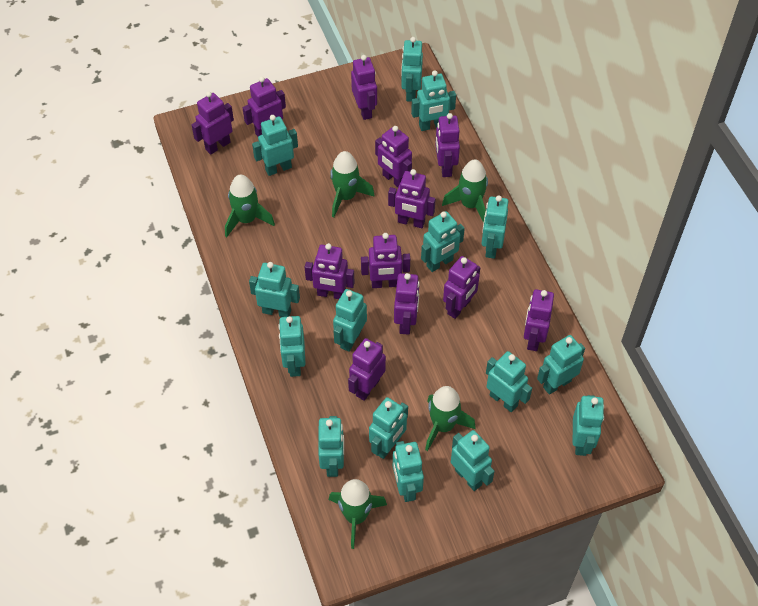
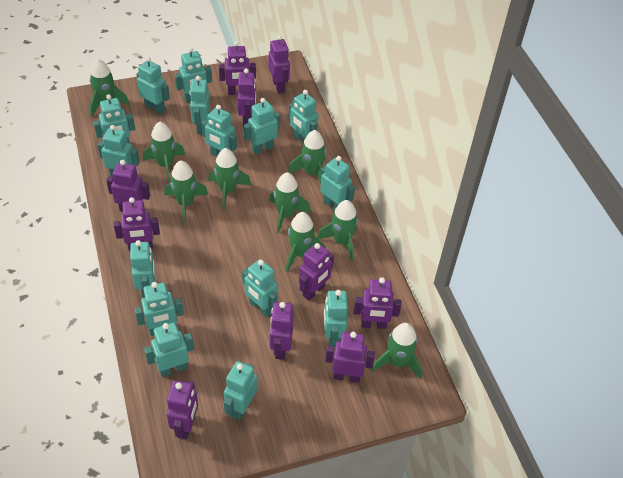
green rocket: [225,175,275,237] [329,479,387,549] [330,151,375,217] [425,386,475,451] [442,159,488,223] = 5 -> [90,59,129,116] [143,122,185,183] [164,161,208,223] [209,148,251,210] [269,172,311,234] [286,212,326,272] [288,130,326,184] [317,200,358,261] [371,323,422,379] = 9
purple robot: [191,91,234,155] [243,76,286,137] [305,243,354,299] [348,338,386,401] [351,55,377,120] [361,233,410,288] [375,126,412,187] [388,169,436,228] [394,273,420,335] [435,113,460,177] [443,256,480,319] [524,289,554,351] = 12 -> [106,160,150,212] [114,197,160,251] [167,380,198,439] [219,41,256,95] [238,68,256,127] [269,35,290,93] [270,302,294,360] [299,243,334,301] [325,332,375,383] [354,277,402,329] = 10

